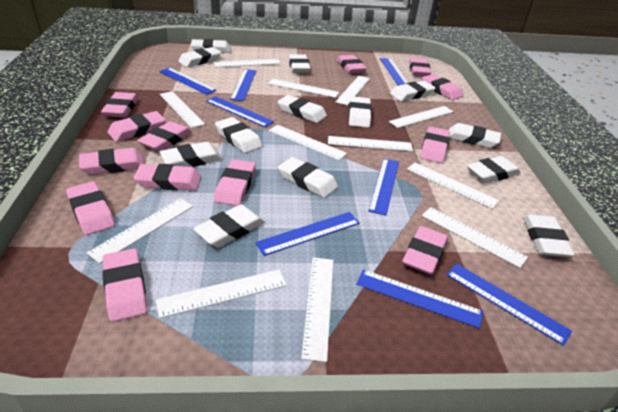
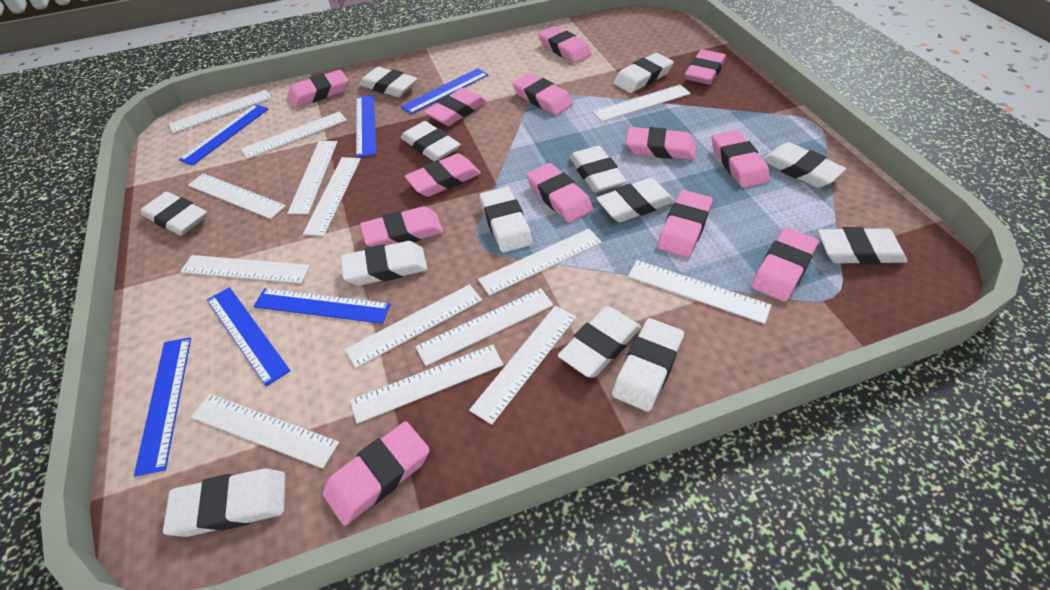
blue ruler: [159,68,216,95] [206,96,274,127] [230,69,256,101] [255,212,360,256] [356,269,483,329] [368,158,399,216] [380,58,408,85] [446,264,572,346] = 8 -> [134,338,191,476] [178,104,268,166] [207,287,291,386] [253,288,391,324] [356,95,376,157] [401,68,488,114] = 6
white ruler: [87,198,193,264] [156,269,287,318] [160,91,205,128] [214,59,281,67] [268,79,339,98] [269,125,347,160] [301,258,334,362] [328,136,413,151] [335,76,370,106] [389,106,454,128] [407,163,499,209] [422,207,528,268] = 12 -> [169,90,272,133] [180,255,310,283] [188,173,286,219] [191,394,339,469] [241,111,347,159] [287,141,337,214] [303,157,361,236] [345,284,482,368] [350,345,503,424] [415,288,554,366] [469,306,577,425] [478,228,602,296] [593,84,691,122] [628,260,771,324] = 14

